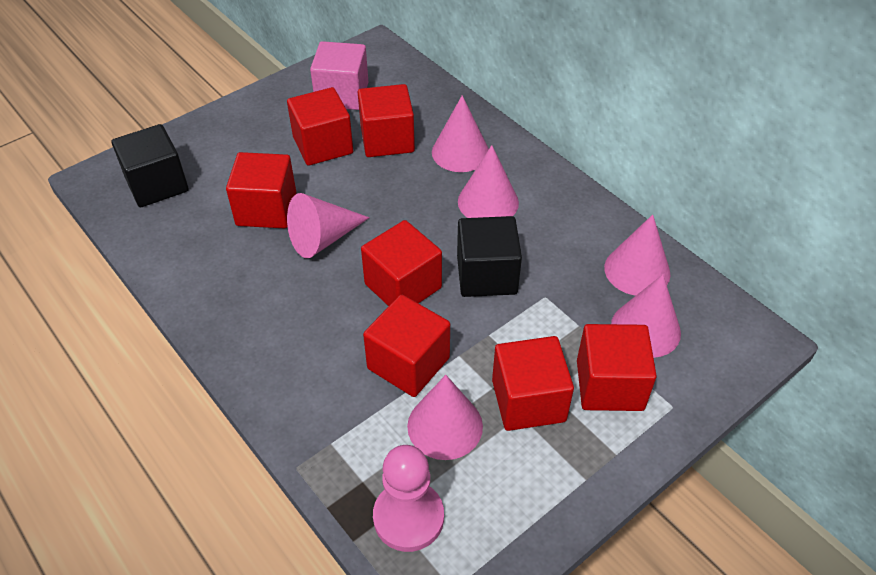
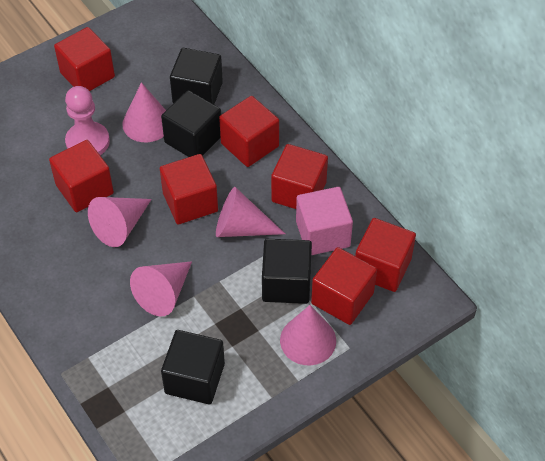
black cube: [112,124,189,207] [457,216,522,297] = 2 -> [161,90,221,157] [161,330,225,404] [170,48,223,104] [262,239,312,304] = 4
pink cone: [287,193,370,258] [407,375,483,460] [432,95,489,172] [458,145,519,218] [604,215,671,296] [611,275,681,358] = 6 -> [88,197,152,247] [122,82,166,142] [130,261,192,317] [216,187,285,237] [280,305,336,365] = 5

